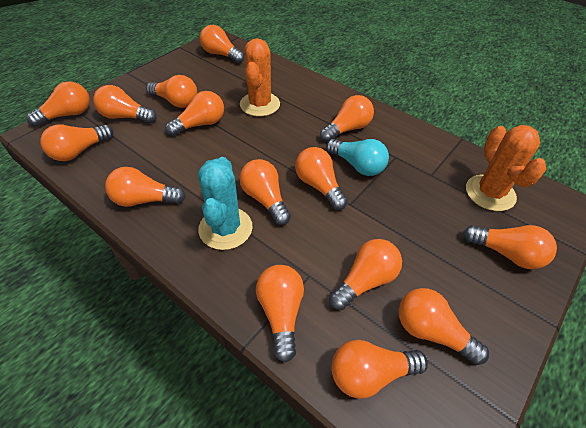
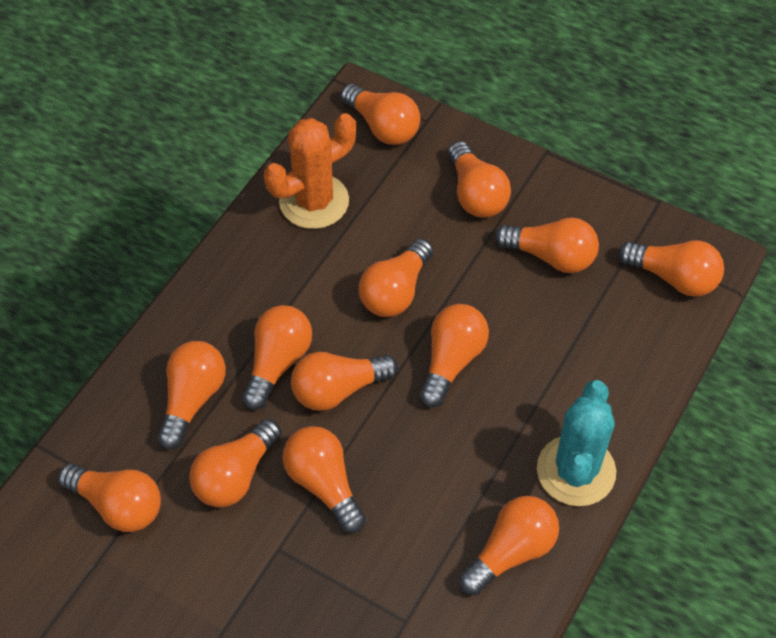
orange cactus: [240,38,280,117] [466,125,546,211] = 2 -> [264,113,356,229] = 1
orange light bulb: [27,81,90,126] [40,124,114,161] [93,85,157,123] [105,167,186,207] [146,75,197,108] [165,91,224,136] [200,25,244,63] [239,159,291,225] [256,265,304,362] [295,147,348,210] [320,95,374,142] [329,239,402,310] [331,340,428,399] [399,288,489,365] [463,225,557,269] = 15 -> [58,464,161,532] [158,341,226,449] [189,419,282,507] [242,305,312,410] [283,426,366,533] [291,352,398,411] [341,84,421,145] [359,239,433,317] [420,304,489,408] [448,141,511,218] [459,496,559,595] [495,218,599,273] [618,241,724,297] = 13
turquoise light bulb: [326,139,389,176] = 1 -> none = 0

